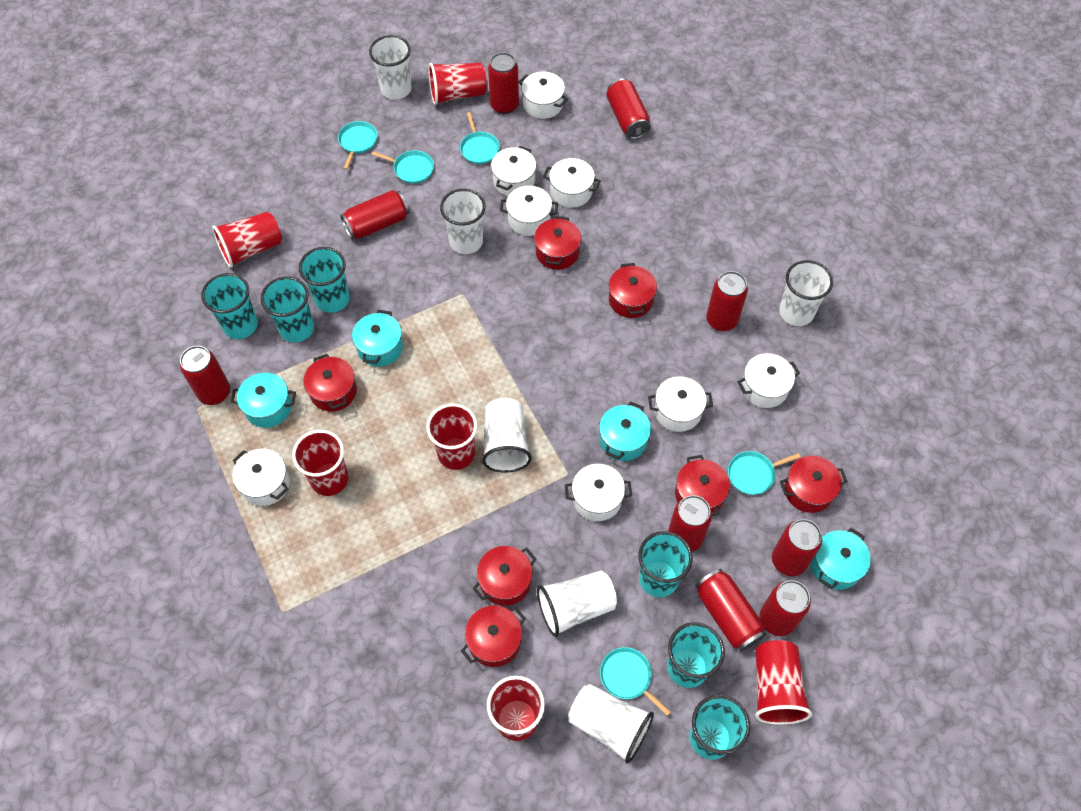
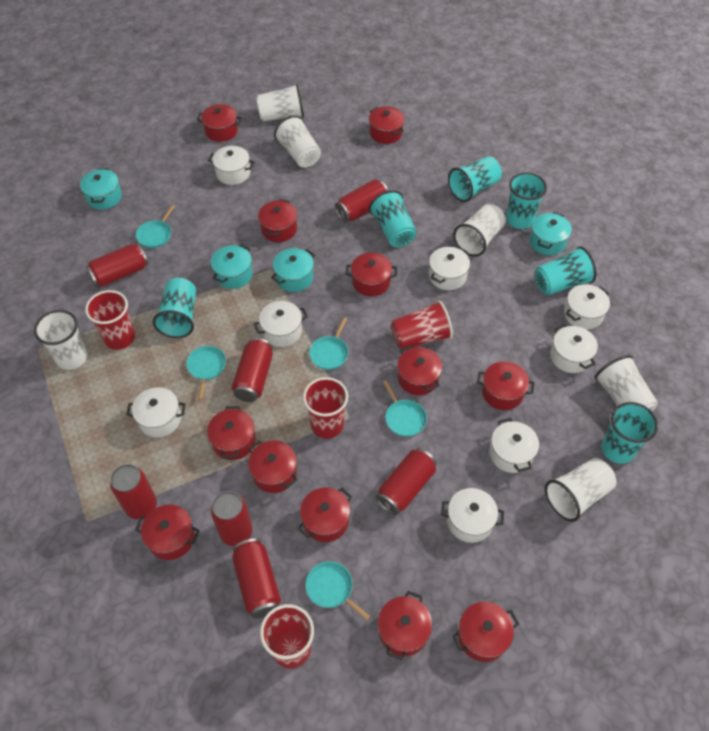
red can: [180,346,230,405] [340,190,409,239] [488,52,519,114] [606,78,651,139] [668,495,712,552] [695,569,766,652] [706,271,748,331] [760,580,811,636] [772,519,822,576] = 9 -> [86,243,148,287] [110,464,157,519] [211,491,253,546] [232,338,273,402] [232,538,281,618] [335,179,388,223] [376,448,437,515] = 7
red cup: [212,212,282,268] [292,430,348,496] [426,403,477,470] [428,63,487,105] [487,676,545,741] [755,640,812,725] = 6 -> [85,290,135,350] [260,604,314,669] [303,377,348,439] [391,300,453,349] = 4
red pot: [304,354,357,412] [461,606,526,667] [472,546,537,606] [534,216,581,270] [609,263,657,318] [675,455,730,516] [780,456,848,513] = 7 -> [135,505,200,560] [197,104,242,142] [207,406,256,460] [248,440,298,493] [258,199,297,242] [298,488,352,542] [346,252,397,296] [369,106,404,144] [378,591,432,660] [397,345,442,395] [452,602,519,662] [477,361,535,410] = 12

